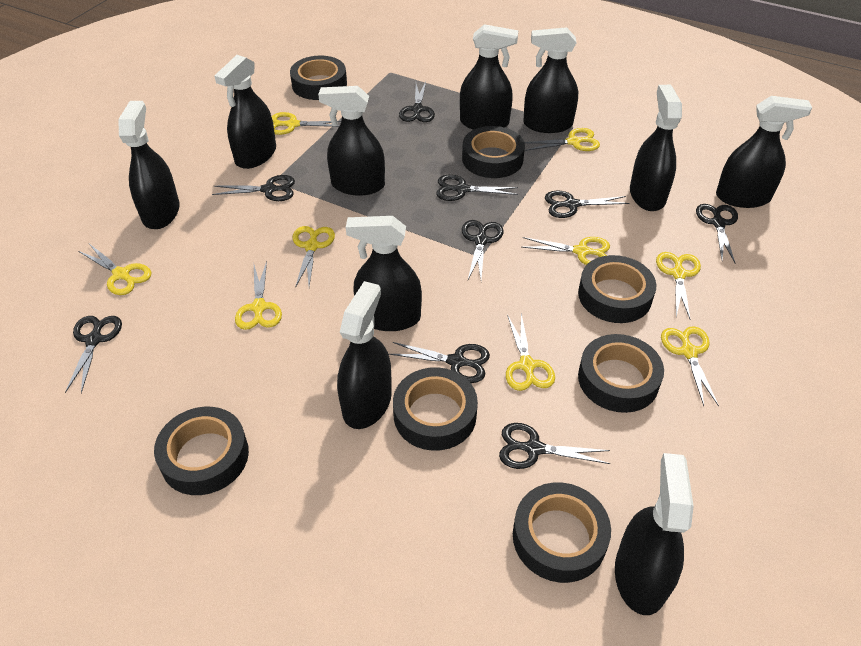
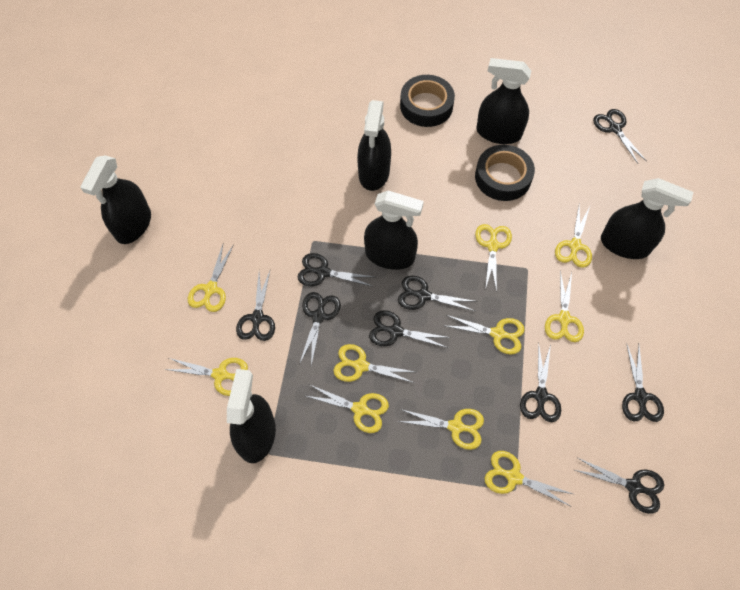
black spray bottle: [118,101,180,229] [214,55,276,169] [318,86,385,196] [337,281,392,429] [346,216,422,331] [460,24,518,130] [523,27,578,133] [615,453,694,615] [630,85,682,211] [716,96,812,208] = 10 -> [80,155,151,244] [227,369,276,463] [357,100,391,191] [364,191,424,270] [476,58,531,144] [601,178,693,259] = 6
black tape: [154,407,249,495] [290,56,347,100] [393,367,478,451] [462,126,525,178] [513,482,611,583] [578,255,657,323] [578,334,664,413] = 7 -> [400,75,455,127] [475,145,535,201] = 2
yellow scissors: [78,244,151,295] [235,261,282,330] [272,112,341,135] [293,226,335,288] [506,313,555,391] [521,237,610,265] [525,128,600,151] [656,252,701,319] [661,326,719,407] = 9 -> [164,358,248,396] [188,245,233,312] [306,384,389,433] [333,344,415,383] [398,409,484,450] [446,315,525,355] [475,224,512,292] [485,451,573,507] [545,271,584,342] [555,205,592,268] = 10

